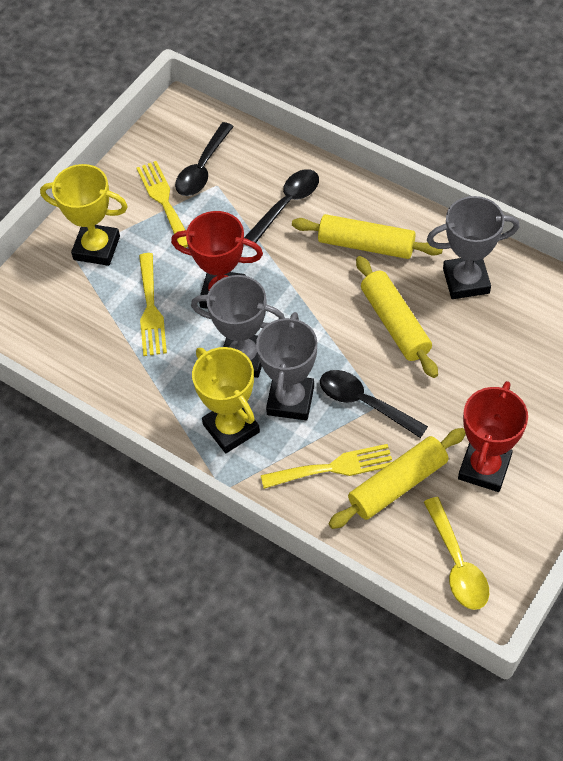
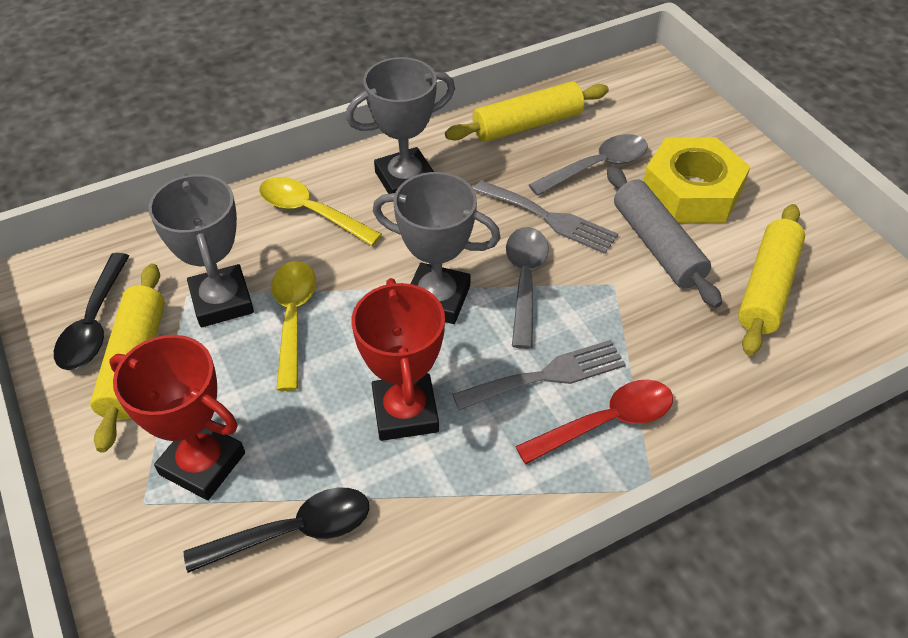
black spoon: [175,122,234,196] [244,169,319,243] [320,370,428,438] = 3 -> [54,253,129,370] [184,488,369,573] = 2
grey fork: none = 0 -> [452,340,626,411] [474,180,618,254] = 2
grey rolling pin: none = 0 -> [607,166,722,308] = 1
grey spoon: none = 0 -> [506,227,549,349] [529,134,648,196] = 2
red spoon: none = 0 -> [515,379,673,464] = 1
yellow fork: [137,161,188,248] [139,253,167,356] [261,444,392,489] = 3 -> none = 0
yellow nut: none = 0 -> [644,137,751,223] = 1
yellow spoon: [424,497,489,610] = 1 -> [259,177,382,246] [271,261,316,391] = 2
yellow trophy: [40,164,128,266] [192,347,260,453] = 2 -> none = 0

